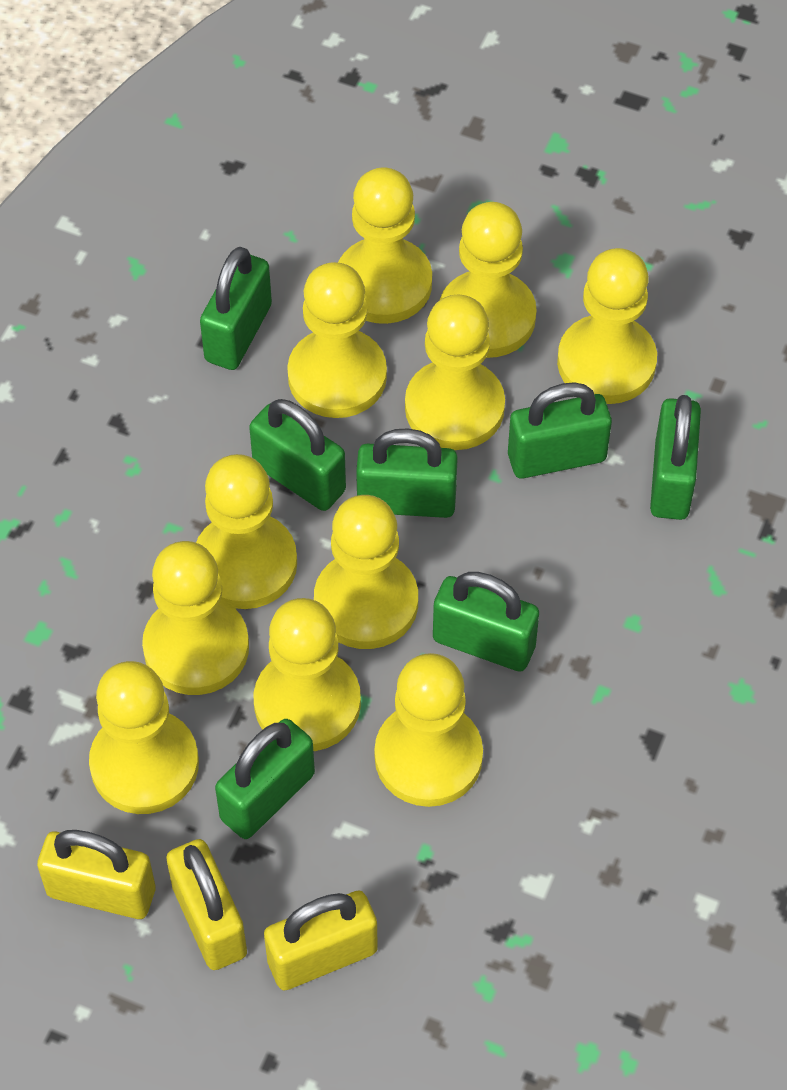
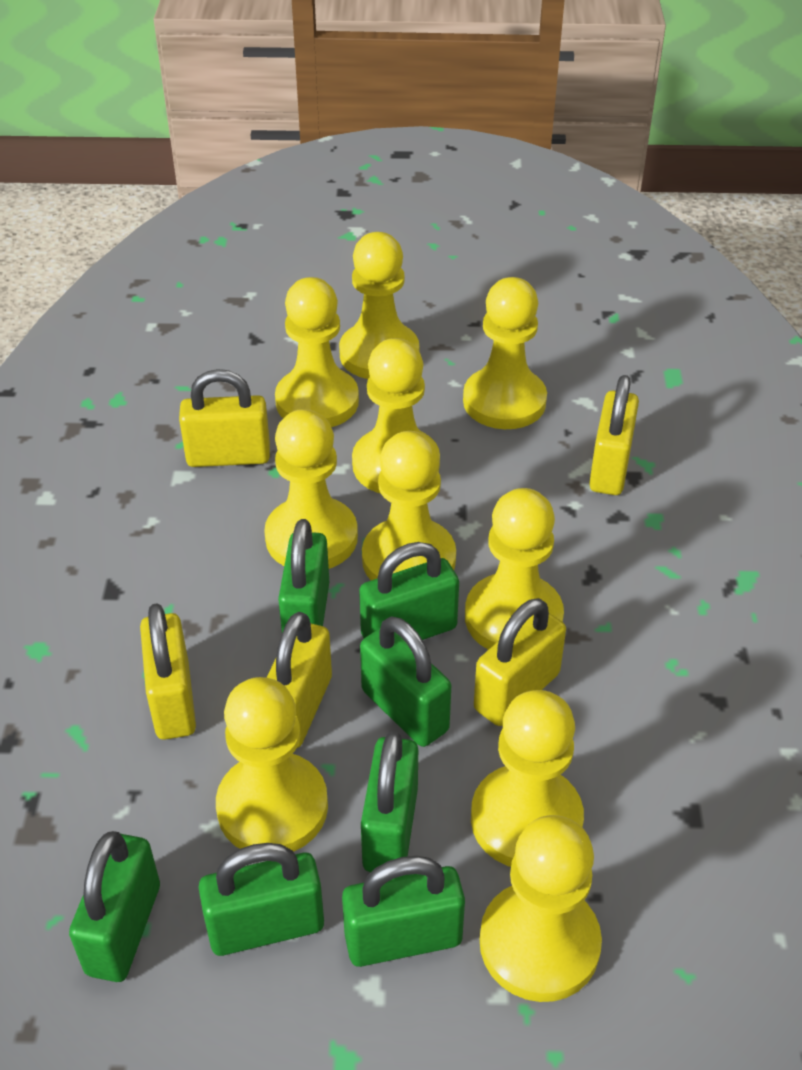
yellow padlock: [37,830,155,919] [166,839,247,970] [264,890,378,990] = 3 -> [140,603,196,740] [179,369,270,467] [266,612,332,748] [474,598,566,726] [589,375,639,495] = 5
yellow pawn: [89,661,199,814] [142,541,249,695] [196,454,297,609] [253,598,361,751] [287,262,387,418] [314,495,418,649] [338,167,432,324] [374,653,483,807] [405,295,505,450] [440,202,537,358] [557,248,657,404] = 11 -> [216,677,328,852] [264,409,358,569] [275,277,359,427] [339,232,419,379] [352,338,440,493] [362,431,456,580] [463,277,547,429] [465,488,564,650] [471,690,584,867] [480,815,602,1002] = 10

